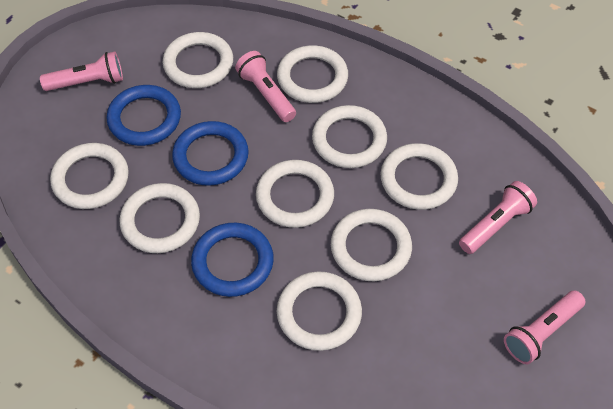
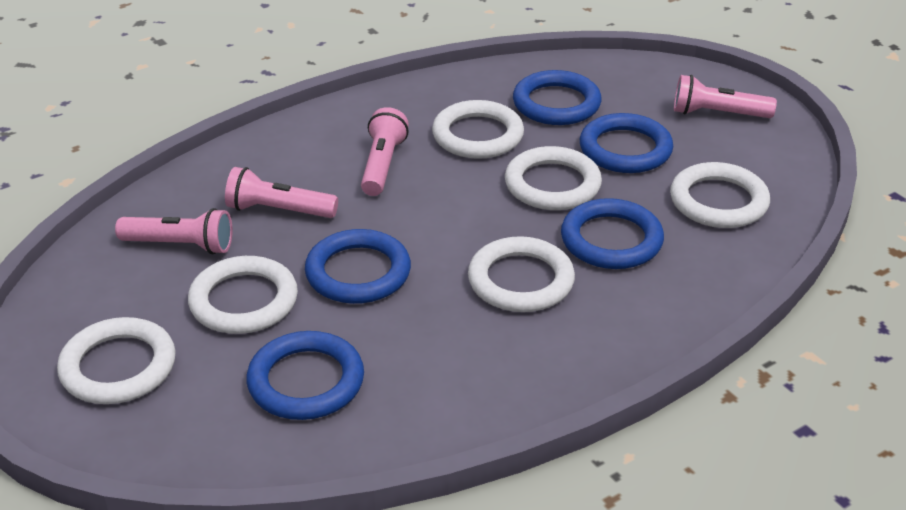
blue ring: [106,85,181,146] [172,121,249,186] [191,223,274,297] = 3 -> [246,331,364,420] [305,229,411,304] [513,70,602,125] [561,198,664,269] [580,113,673,173] = 5
white ring: [50,143,129,209] [120,183,200,253] [163,32,233,88] [256,160,334,228] [277,45,348,103] [277,271,362,351] [312,105,387,168] [331,209,412,281] [381,143,458,210] = 9 -> [57,317,176,404] [188,256,298,334] [432,100,524,159] [468,236,575,312] [505,146,602,210] [670,162,770,228] = 6

